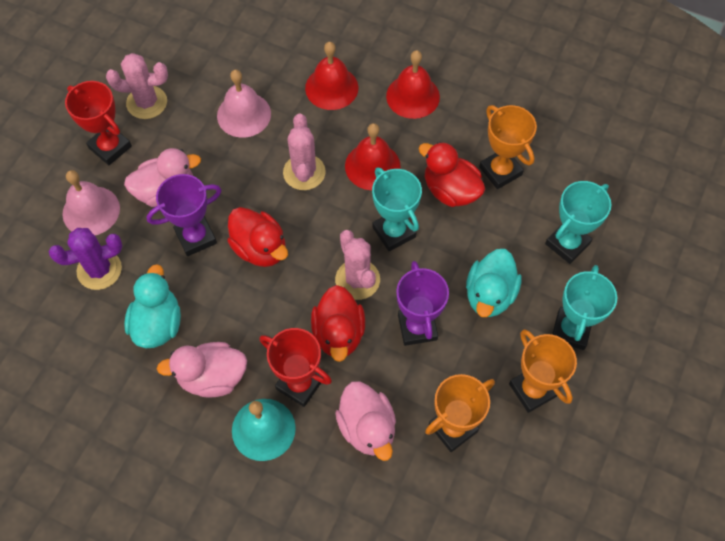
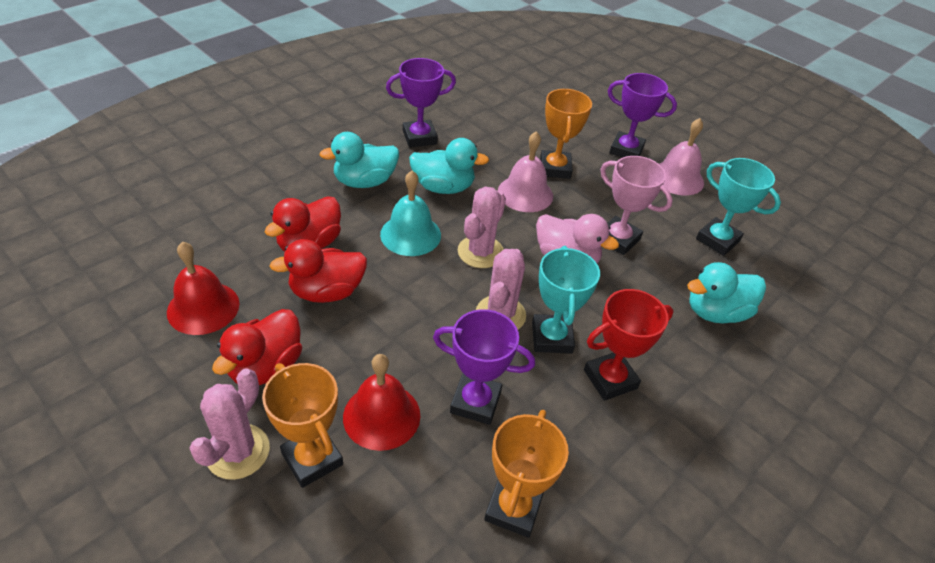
pink duck: [124,148,201,207] [157,342,247,398] [335,381,396,461] = 3 -> [536,214,619,264] = 1
pink trophy: none = 0 -> [600,156,673,255] = 1
purple cactus: [49,228,122,290] = 1 -> none = 0
purple trophy: [146,174,221,256] [396,261,449,346] = 2 -> [386,58,456,147] [433,309,535,425] [608,73,677,158] = 3
red bell: [305,42,358,110] [345,123,401,190] [386,50,440,119] = 3 -> [167,241,239,335] [343,354,421,451] = 2
red trophy: [65,81,132,165] [260,328,332,407] = 2 -> [584,289,673,401] = 1
turquoise duck: [124,264,181,348] [466,249,522,317] = 2 -> [320,132,399,188] [409,138,489,194] [687,262,766,323] = 3
turquoise trophy: [372,167,422,251] [545,181,611,264] [552,265,617,350] = 3 -> [532,246,600,354] [696,158,781,256] = 2

